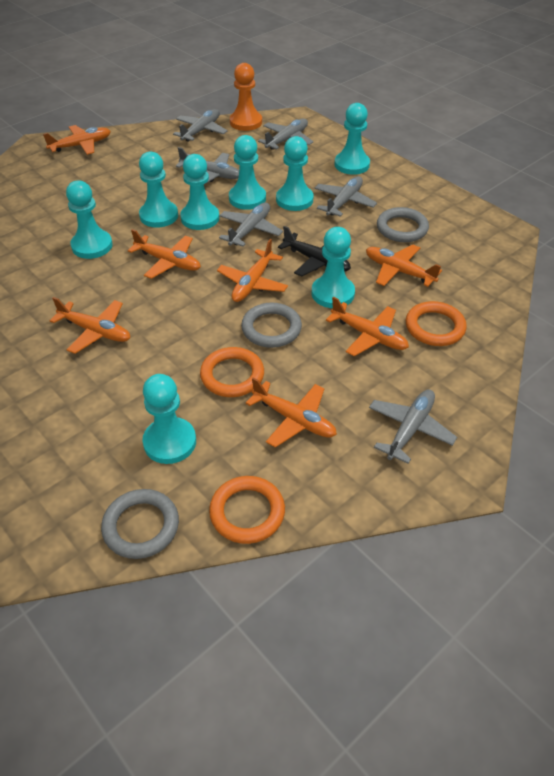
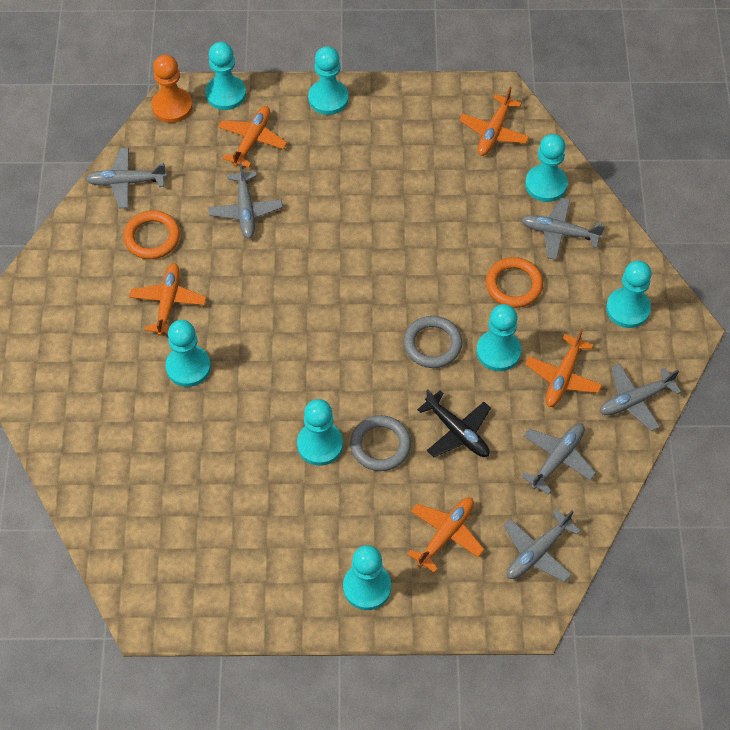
grey ring: [101,489,179,559] [241,303,302,348] [377,207,429,242] = 3 -> [350,415,411,471] [404,316,462,368] = 2
orange plane: [43,125,111,155] [50,297,130,354] [128,229,201,279] [217,239,288,302] [246,377,337,448] [326,297,409,356] [366,244,442,287] = 7 -> [129,263,206,336] [218,106,287,168] [408,497,484,573] [459,87,529,156] [525,328,602,407] = 5
orange ring: [200,347,264,397] [209,476,285,544] [406,301,467,346] = 3 -> [123,210,180,259] [486,257,543,308] = 2

